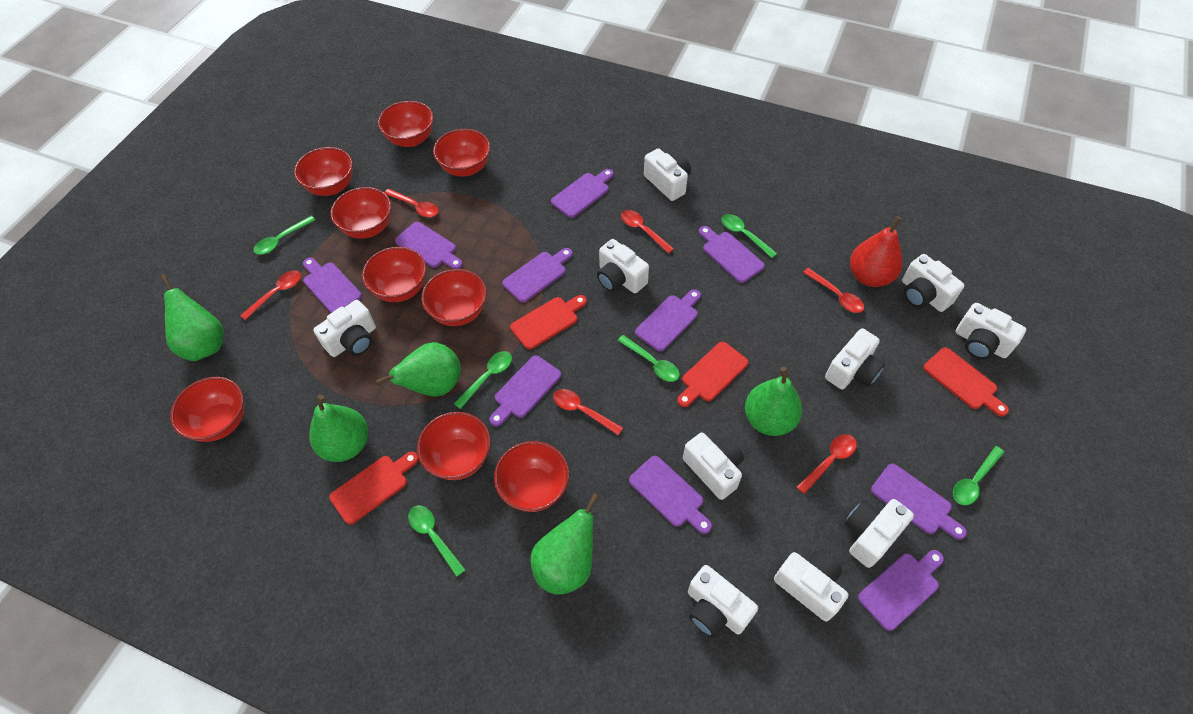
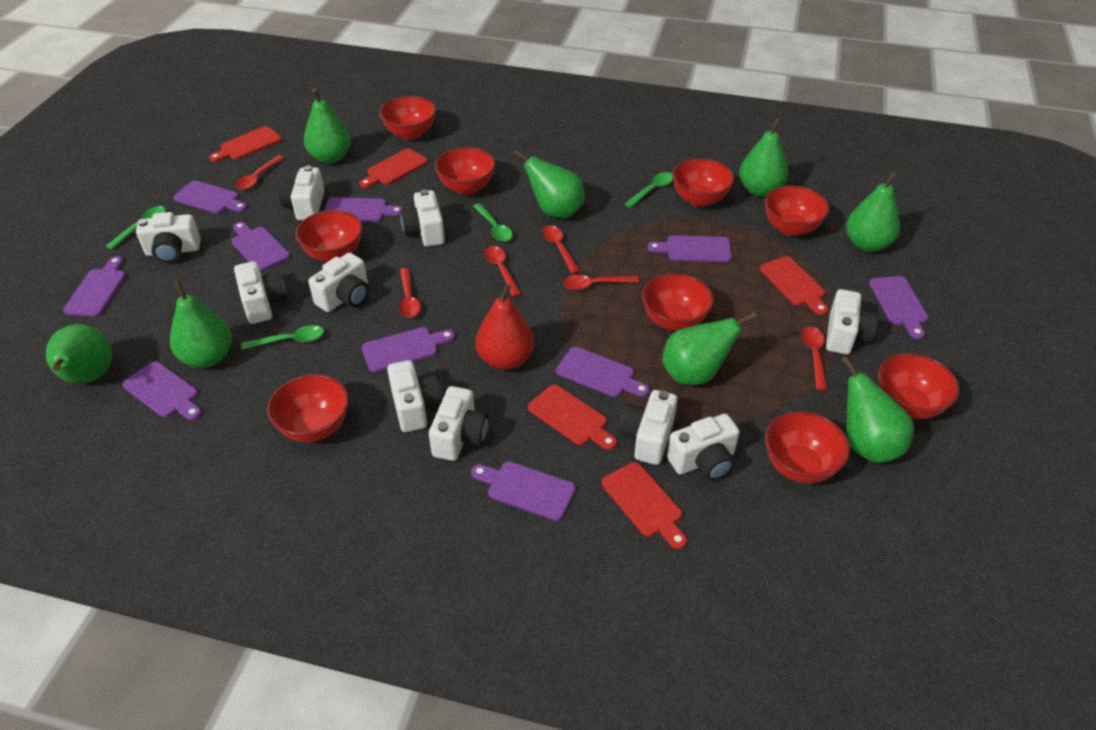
green pear: [160,274,224,361] [309,395,368,462] [375,342,461,397] [531,493,600,595] [745,367,802,436] = 5 -> [46,324,112,384] [170,280,232,368] [304,88,351,163] [513,149,585,218] [662,312,757,385] [739,117,788,197] [841,356,914,463] [846,170,900,252] = 8
green spoon: [254,216,315,255] [408,505,465,577] [454,351,512,409] [618,335,680,382] [721,214,777,258] [953,446,1004,505] = 6 -> [106,206,166,250] [241,325,324,350] [473,203,513,242] [625,172,673,208] = 4
red cutting board: [329,452,419,525] [510,295,587,350] [677,342,749,407] [923,347,1009,417] = 4 -> [209,126,282,162] [359,148,427,188] [528,385,617,450] [602,462,687,549] [760,256,828,315] = 5

